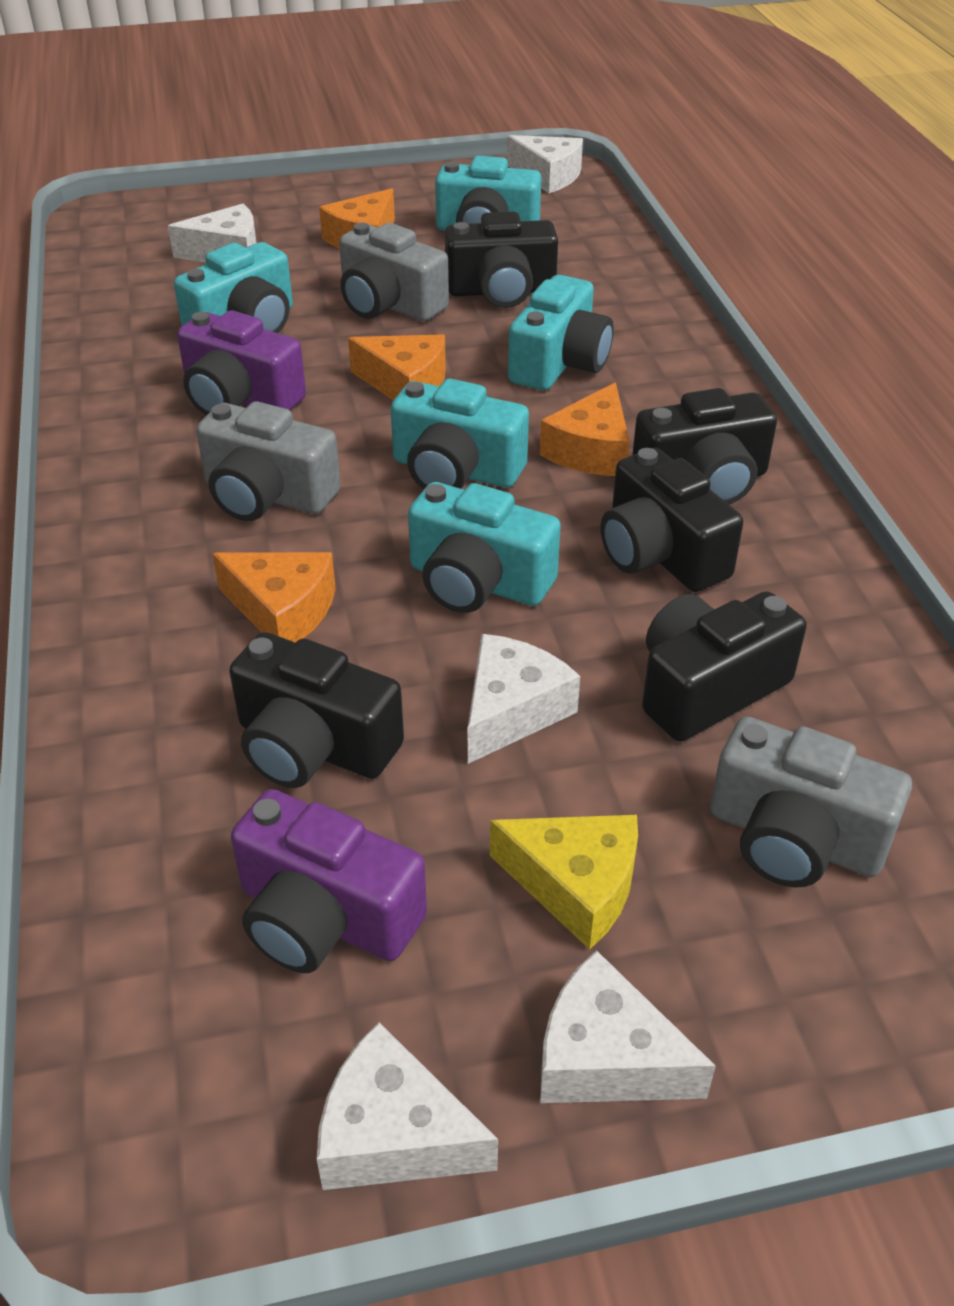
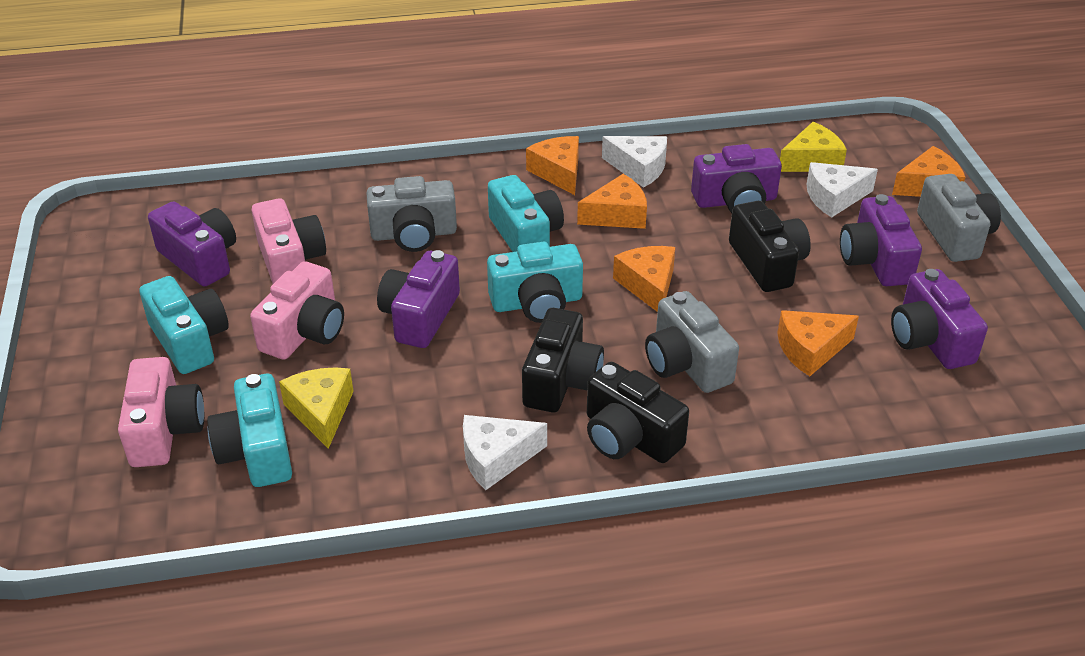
black camera: [229,632,404,788] [445,211,558,308] [601,448,743,592] [633,388,777,505] [642,591,807,742] = 5 -> [522,308,604,412] [587,362,689,463] [729,201,811,292] = 3
orange cheese: [212,552,336,643] [319,188,395,249] [348,335,446,400] [540,382,630,476] = 4 -> [526,136,579,195] [577,174,647,229] [613,246,675,312] [777,310,859,376] [892,146,966,197] = 5
pink camera: none = 0 -> [118,357,204,467] [250,261,344,360] [251,198,326,284] = 3
purple camera: [177,310,306,415] [231,789,427,973] = 2 -> [148,201,236,287] [377,250,460,348] [691,144,782,213] [840,194,922,286] [891,269,988,369] = 5
turquoise camera: [174,242,293,333] [391,379,529,489] [408,482,561,613] [435,156,541,231] [508,275,614,390] = 5 -> [139,276,229,374] [207,374,292,487] [487,242,583,323] [488,175,564,252] = 4
white cheese: [168,204,256,263] [317,1022,498,1190] [468,634,580,764] [507,135,583,193] [540,950,716,1103] = 5 -> [463,415,547,490] [602,136,667,188] [806,162,878,217] = 3
yellow cheese: [490,815,638,950] = 1 -> [279,367,354,449] [780,122,847,172] = 2

